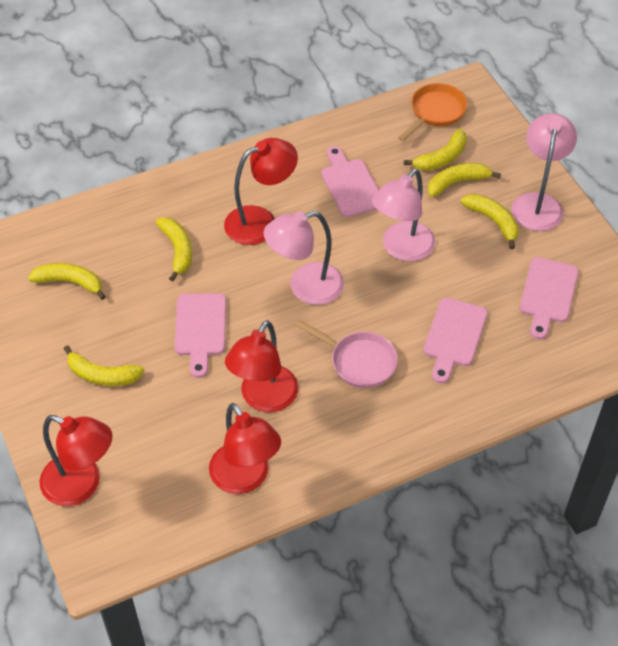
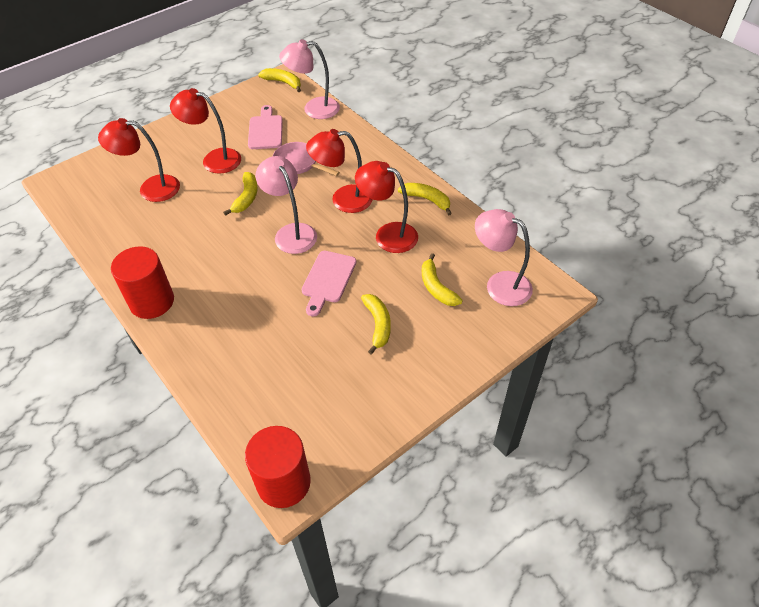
orange pan: [398,83,467,142] = 1 -> none = 0
pink cutting board: [175,293,226,378] [321,146,379,217] [423,298,488,383] [519,257,579,339] = 4 -> [248,105,283,149] [302,251,356,317] = 2
red cylinder: none = 0 -> [111,246,174,319] [245,426,311,508] = 2
yellow banana: [28,263,106,300] [64,345,145,386] [156,217,192,281] [404,129,467,171] [428,163,501,197] [461,194,519,249] = 6 -> [223,172,258,216] [258,68,301,92] [361,294,391,355] [398,183,452,216] [422,253,463,306] = 5

